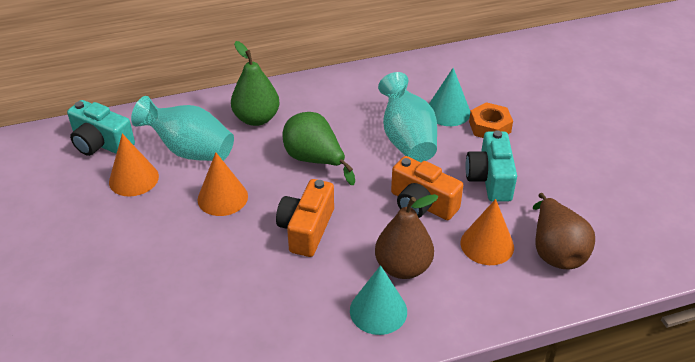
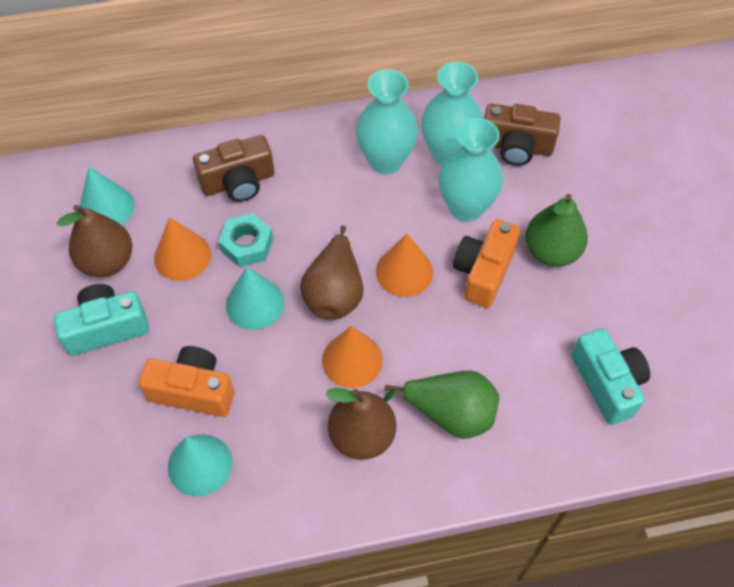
brown camera: none = 0 -> [193,135,274,202] [484,104,561,166] = 2
brown pear: [375,194,439,279] [533,193,595,269] = 2 -> [57,205,132,277] [300,225,364,320] [326,388,396,460] = 3
orange nut: [469,102,513,138] = 1 -> none = 0
turquoise cone: [350,265,407,335] [429,68,470,126] = 2 -> [80,167,134,225] [168,434,232,497] [226,267,284,330] = 3
turquoise nut: none = 0 -> [218,213,273,267] = 1
turquoise vase: [131,96,234,161] [378,72,437,162] = 2 -> [356,69,418,174] [421,62,482,165] [439,118,503,222] = 3

